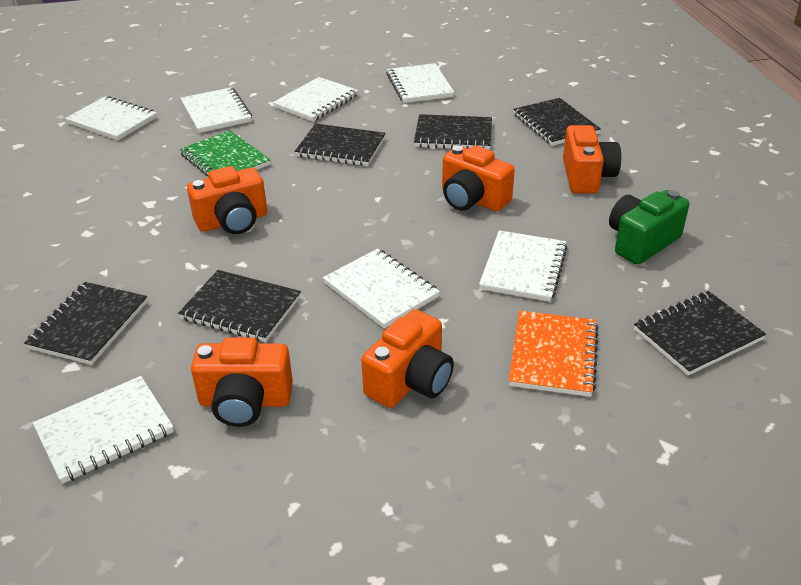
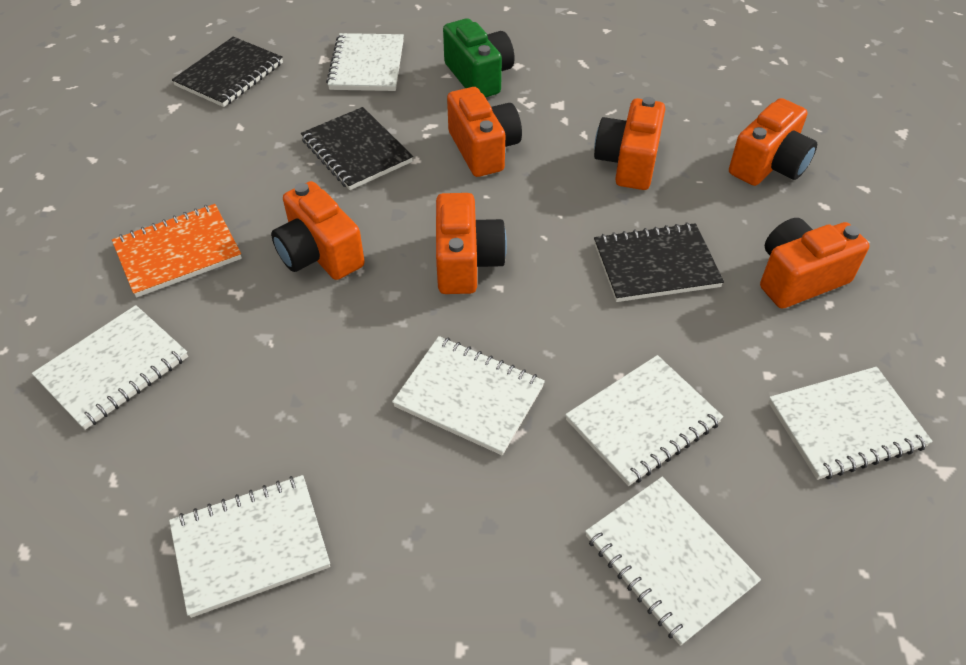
black notebook: [24,282,148,365] [178,270,301,342] [295,124,386,166] [414,114,492,150] [513,98,601,146] [634,291,766,376] = 6 -> [172,37,283,107] [301,107,413,190] [594,222,724,302] = 3
green notebook: [180,130,270,176] = 1 -> none = 0
orange camera: [187,166,267,234] [191,338,293,427] [361,309,454,408] [442,146,515,212] [563,125,621,193] = 5 -> [271,181,365,280] [436,193,507,294] [447,87,522,177] [594,97,665,190] [729,98,817,186] [760,218,870,308] = 6

